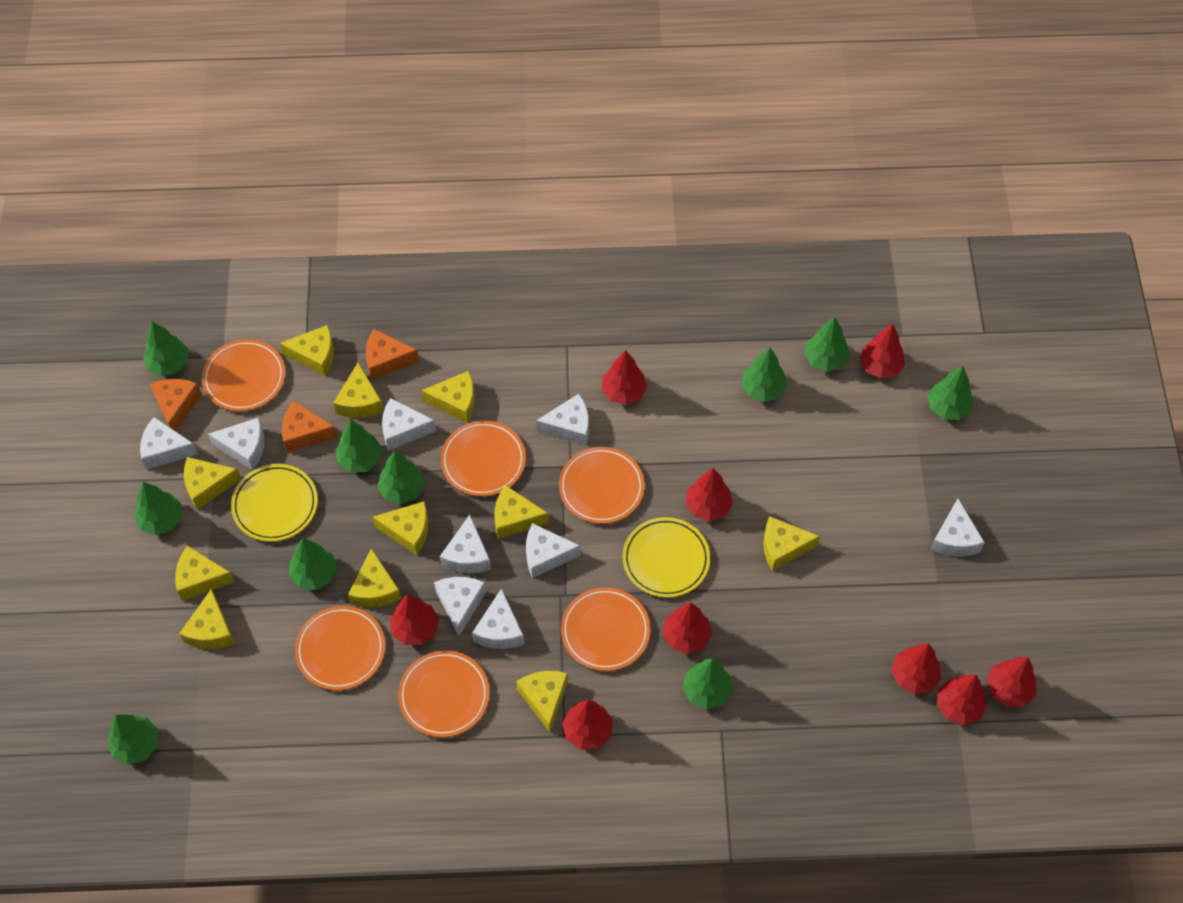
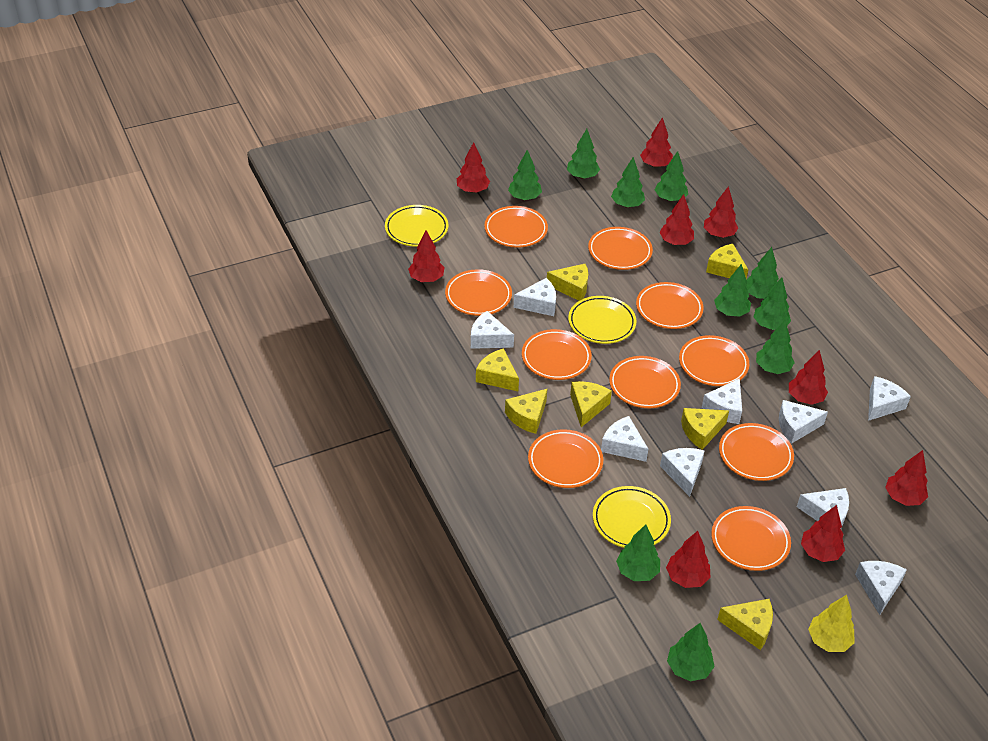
orange cheese: [150,379,202,431] [282,401,337,453] [366,329,419,380] = 3 -> none = 0
orange plate: [202,339,285,411] [295,606,385,690] [398,651,490,737] [441,421,526,496] [559,447,645,524] [561,587,650,671] = 6 -> [445,269,512,316] [484,206,548,248] [522,329,592,380] [528,429,603,488] [588,227,653,270] [609,356,681,408] [636,282,704,329] [679,335,749,386] [711,506,791,571] [719,423,794,481] = 10
yellow cheese: [175,546,235,601] [179,589,235,649] [184,457,241,510] [280,325,334,376] [333,363,384,418] [348,548,401,608] [372,501,428,555] [421,371,475,423] [495,485,549,539] [516,671,568,732] [763,516,820,571] = 11 -> [476,348,519,391] [505,388,548,434] [547,264,588,301] [570,381,612,427] [681,408,729,450] [706,244,748,279] [717,599,773,650] = 7
yellow plate: [231,464,318,542] [623,517,710,598] = 2 -> [385,205,449,247] [568,296,637,344] [593,486,671,548] = 3
yellow tree: none = 0 -> [808,595,855,652] = 1

